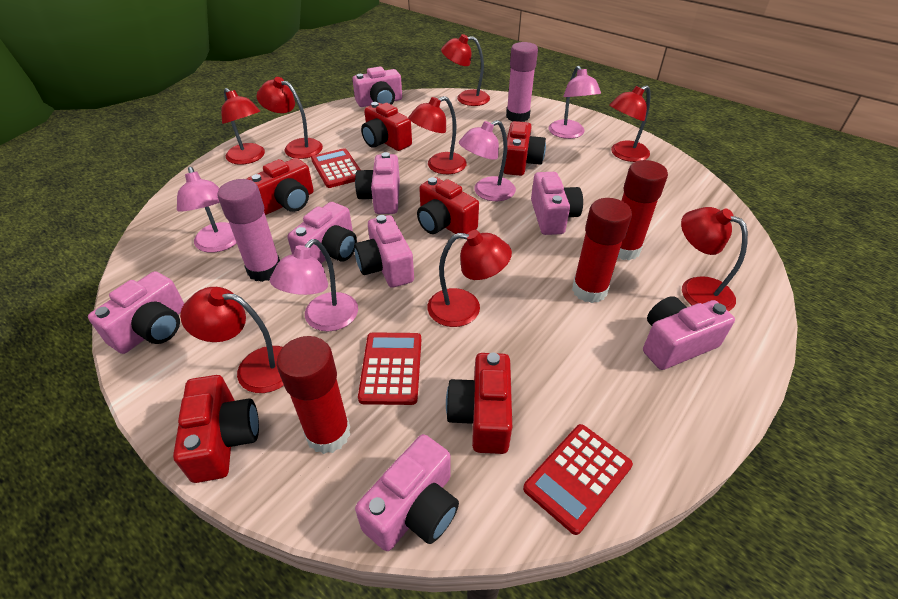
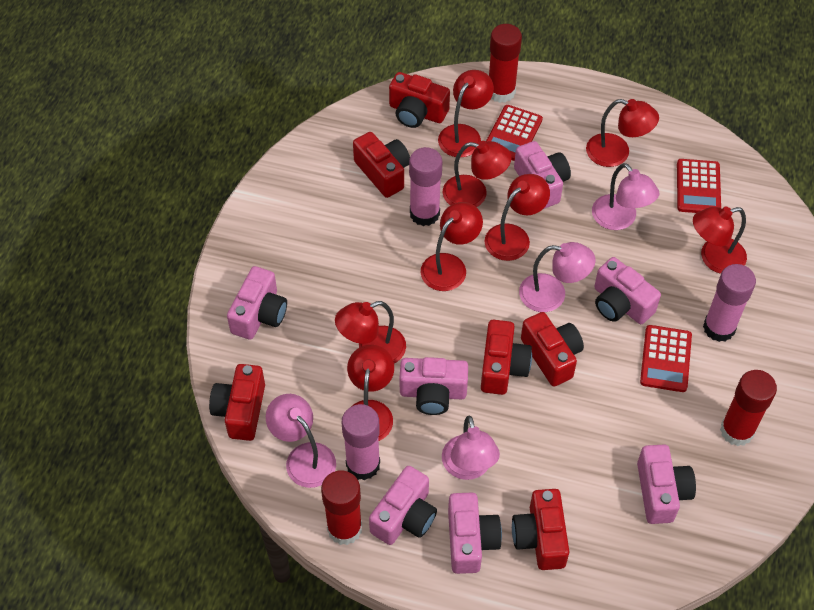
pink camera: [88,271,184,354] [287,202,357,264] [352,67,402,107] [354,215,414,288] [355,152,400,214] [355,434,459,551] [531,172,583,235] [643,296,735,370] = 8 -> [227,266,287,340] [369,466,437,545] [400,357,468,415] [448,493,502,574] [514,141,571,209] [594,257,661,324] [637,444,696,524] = 7
pink glue stick: [217,179,280,282] [506,42,538,122] = 2 -> [342,404,380,480] [409,147,442,226] [703,264,756,342] = 3

